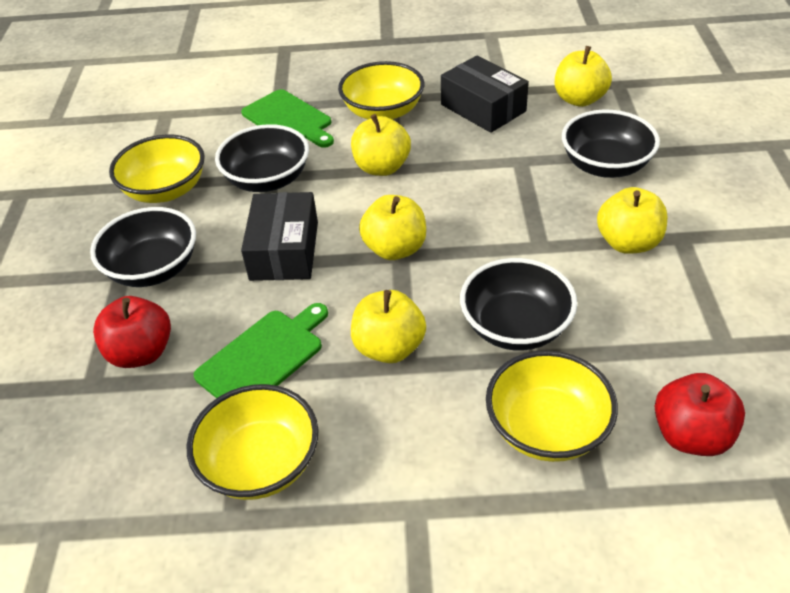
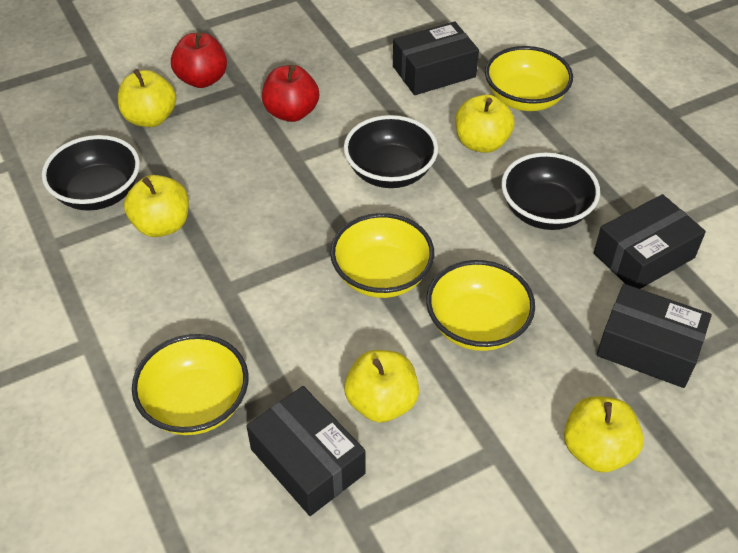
black bowl: [90,207,196,287] [215,124,309,192] [460,258,577,351] [562,110,660,178] = 4 -> [42,135,140,211] [344,115,438,188] [501,153,600,230] = 3
black box: [241,192,318,281] [441,55,529,133] = 2 -> [246,386,366,516] [393,22,479,95] [594,194,706,289] [597,284,712,388] = 4
green cutting board: [194,303,328,398] [241,89,334,148] = 2 -> none = 0

